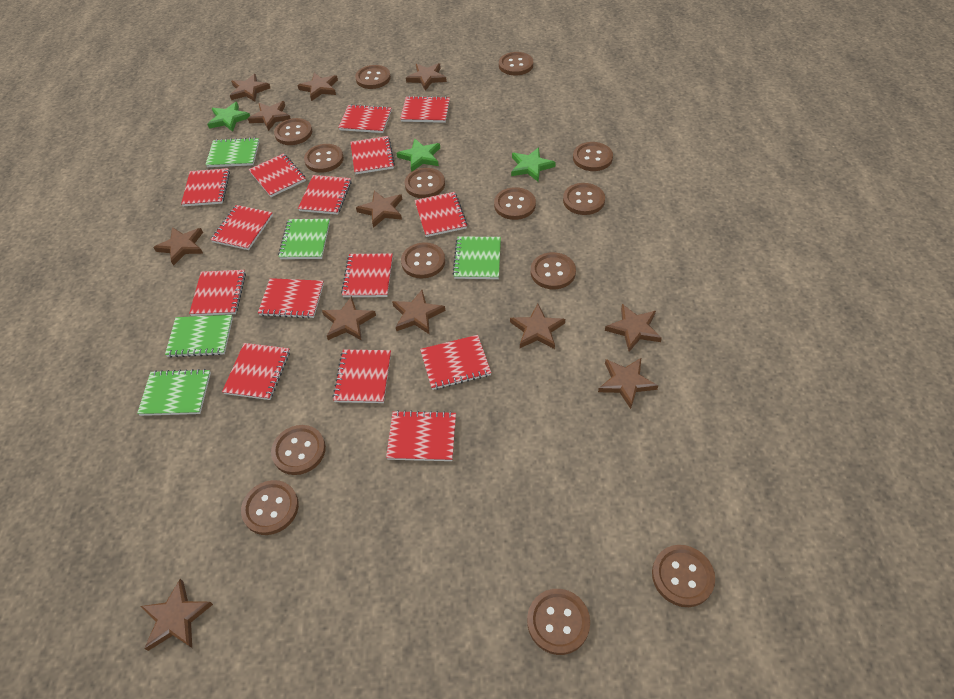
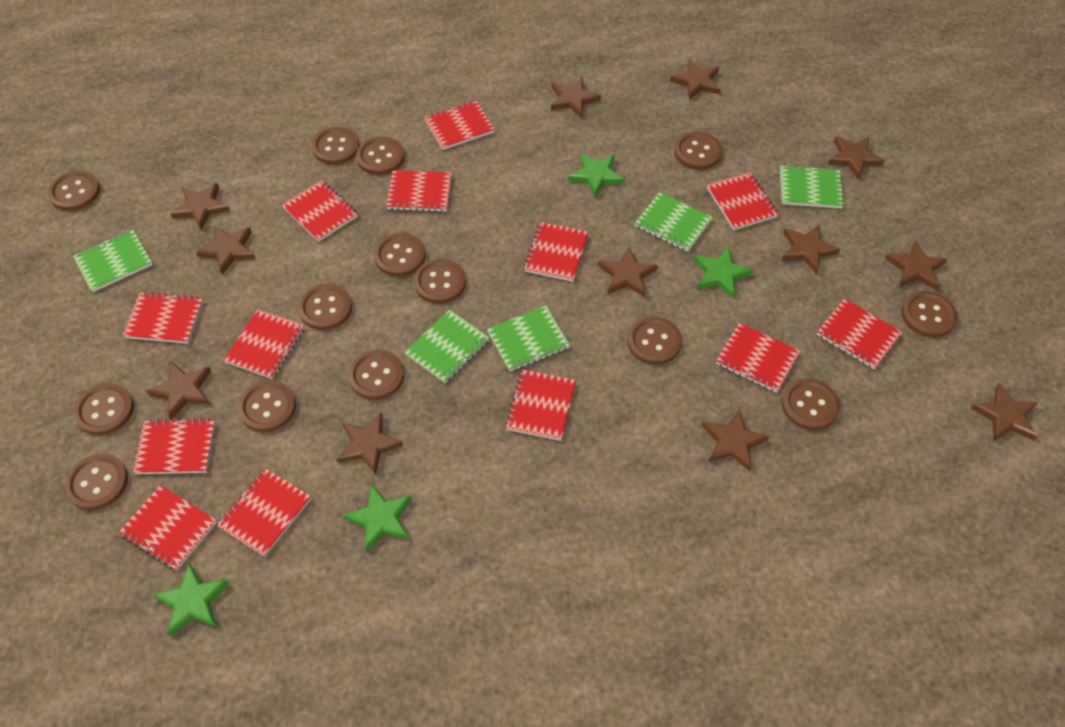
green star: [207,102,250,132] [396,138,440,172] [511,147,556,182] = 3 -> [153,563,229,636] [343,484,412,552] [568,153,624,197] [694,247,753,298] = 4
red notebook: [181,168,230,206] [189,270,246,316] [210,205,273,250] [222,343,290,400] [249,153,306,197] [258,278,324,318] [298,175,352,215] [332,350,391,403] [338,104,392,133] [341,253,393,297] [350,136,395,174] [386,410,456,461] [400,96,450,123] [415,192,467,237] [420,335,491,390] = 15 -> [119,485,217,571] [123,292,203,344] [133,418,215,474] [217,468,311,557] [224,309,305,379] [282,180,358,242] [386,170,452,212] [424,100,495,150] [505,370,576,441] [523,222,589,282] [707,172,779,230] [716,323,801,393] [817,298,903,369] = 13

